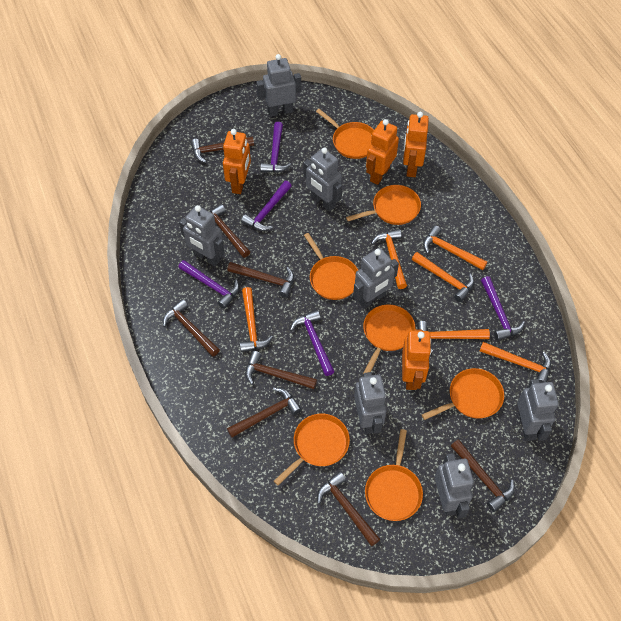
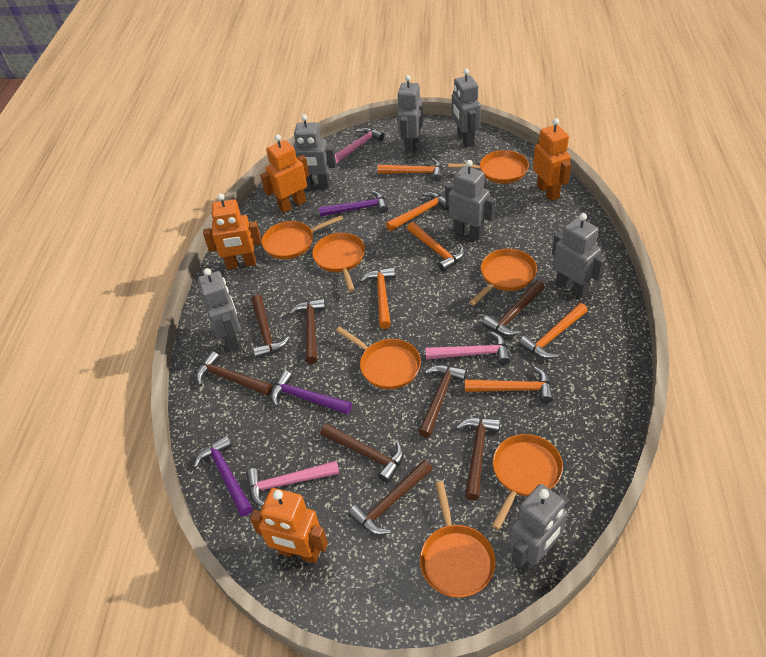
pink hammer: none = 0 -> [246,461,340,507] [335,127,384,164] [425,331,510,365] = 3
purple hammer: [178,260,239,309] [241,181,292,231] [260,122,291,172] [290,310,335,376] [481,276,525,340] = 5 -> [193,435,253,516] [271,370,352,415] [319,190,388,217] = 3

